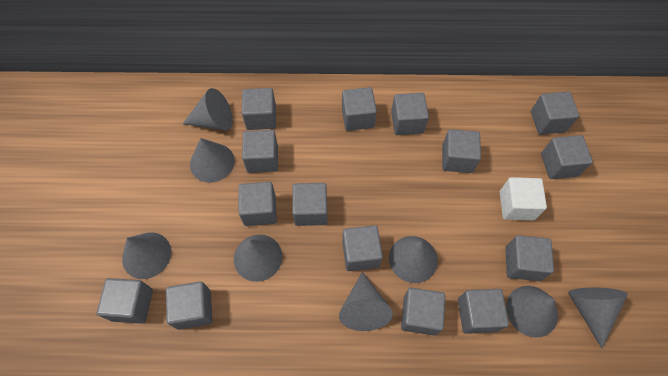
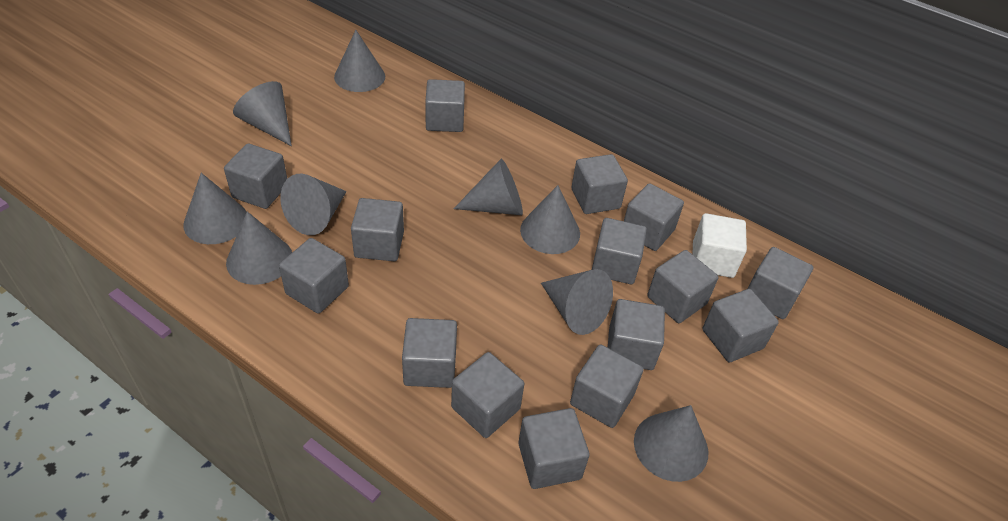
grey cone: [122,232,171,279] [183,88,233,131] [190,138,235,183] [234,235,282,282] [339,272,393,331] [389,236,438,283] [506,286,558,337] [568,288,628,348] = 8 -> [183,173,247,244] [226,211,292,285] [233,81,292,146] [280,174,347,235] [334,30,385,92] [454,159,523,215] [520,185,580,254] [541,269,613,335] [634,405,709,482] = 9

